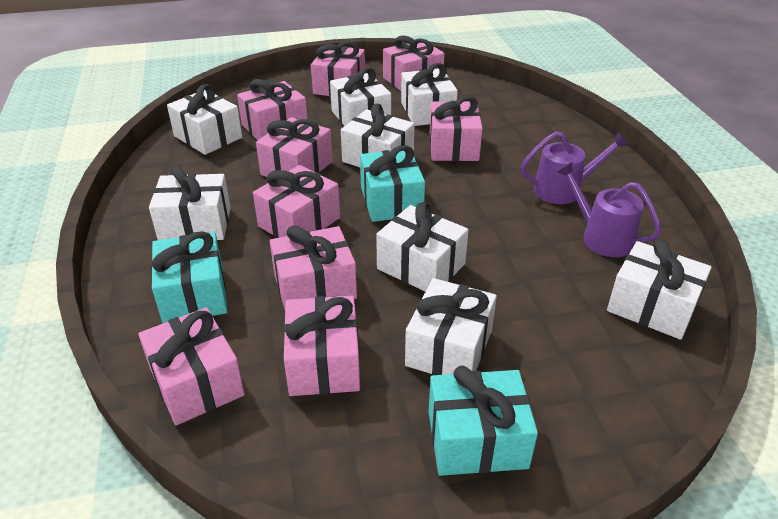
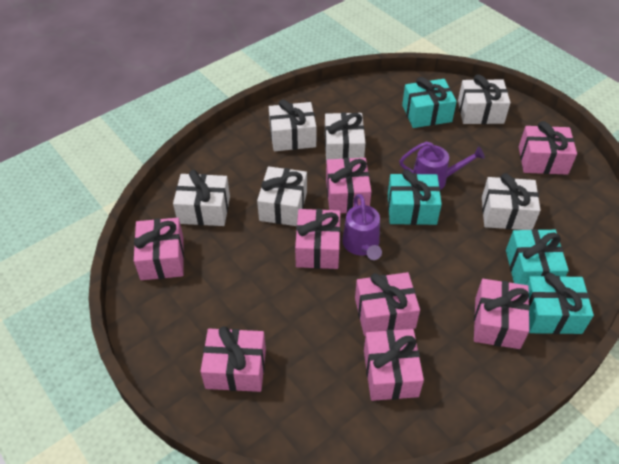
pink gift: [138,307,245,425] [237,79,307,140] [253,165,340,238] [256,117,333,177] [270,225,357,309] [284,296,360,396] [311,41,365,97] [383,35,445,91] [430,96,483,161] = 9 -> [134,218,184,280] [200,326,266,392] [295,209,341,269] [326,158,371,213] [355,272,420,336] [364,329,424,401] [474,279,530,349] [519,121,577,175] = 8
turquoise gift: [151,231,228,323] [360,145,425,222] [429,366,538,476] = 3 -> [388,169,442,225] [402,77,457,128] [506,229,569,285] [526,273,594,334] = 4
white gift: [149,165,231,240] [167,84,242,155] [330,68,391,126] [341,103,415,167] [376,202,468,292] [401,63,458,126] [405,278,497,375] [607,239,712,340] = 8 -> [173,170,230,226] [257,166,307,226] [269,99,316,151] [325,112,366,163] [458,75,510,124] [482,173,540,230] = 6

